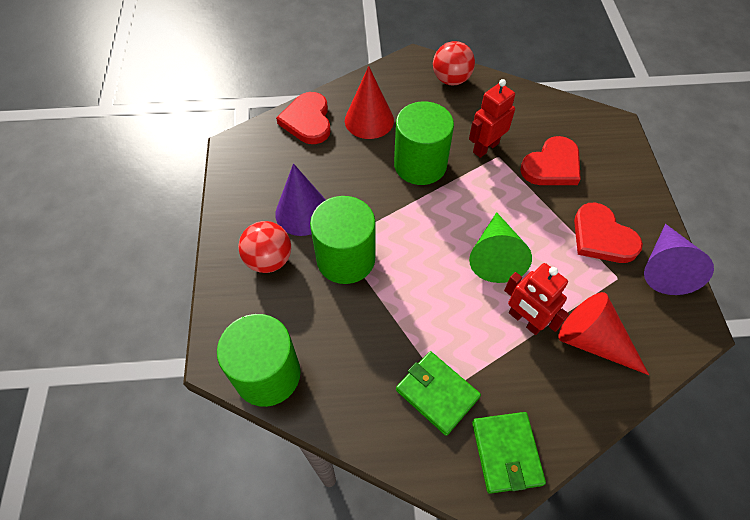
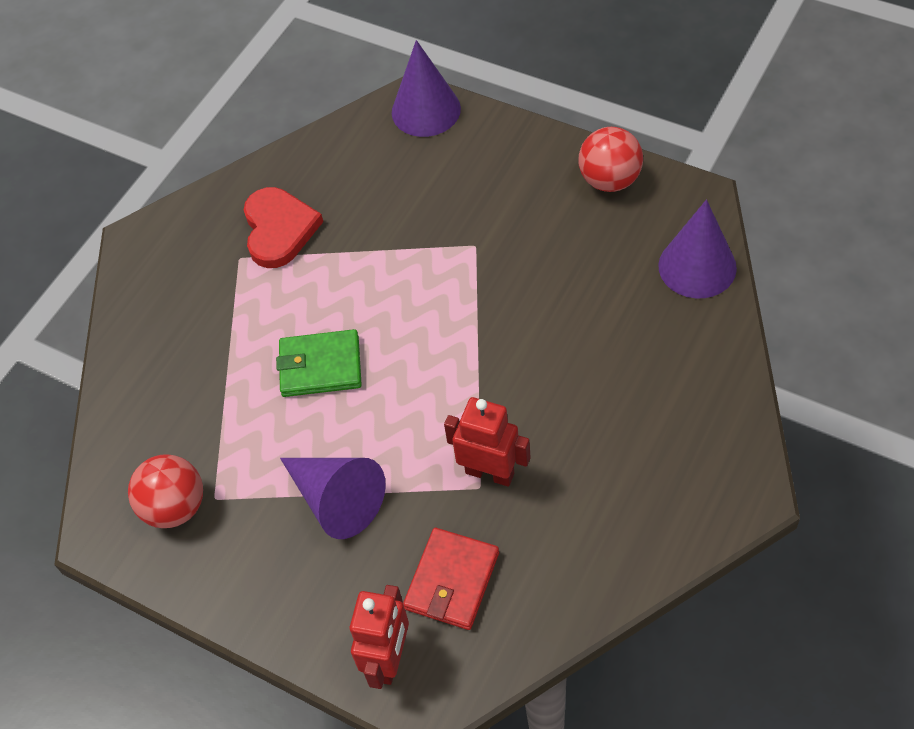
green cone: [469,212,532,283] = 1 -> none = 0
green cylinder: [217,314,301,407] [310,196,375,284] [394,101,454,185] = 3 -> none = 0
green wallet: [396,351,481,436] [472,412,546,494] = 2 -> [276,329,362,397] = 1
purple cone: [275,163,326,236] [644,224,714,295] = 2 -> [280,458,386,539] [392,40,461,137] [658,200,737,298] = 3
red cone: [345,66,394,139] [559,292,649,375] = 2 -> none = 0
red heart: [276,92,331,144] [520,136,581,185] [574,203,643,263] = 3 -> [244,187,323,268] = 1
red wallet: none = 0 -> [403,528,499,630] = 1

